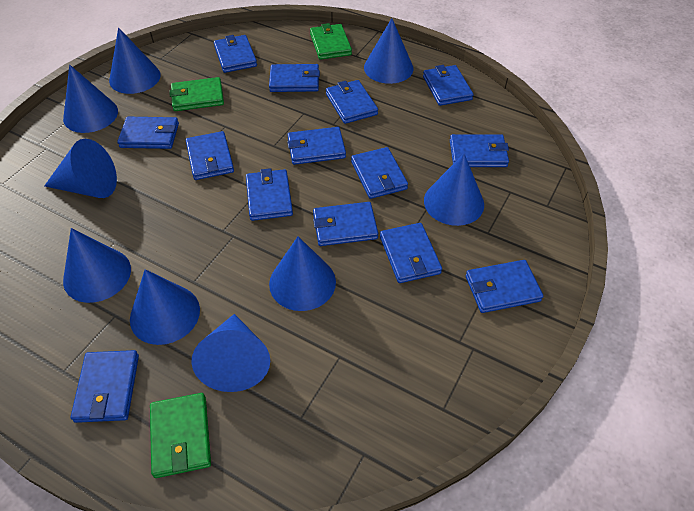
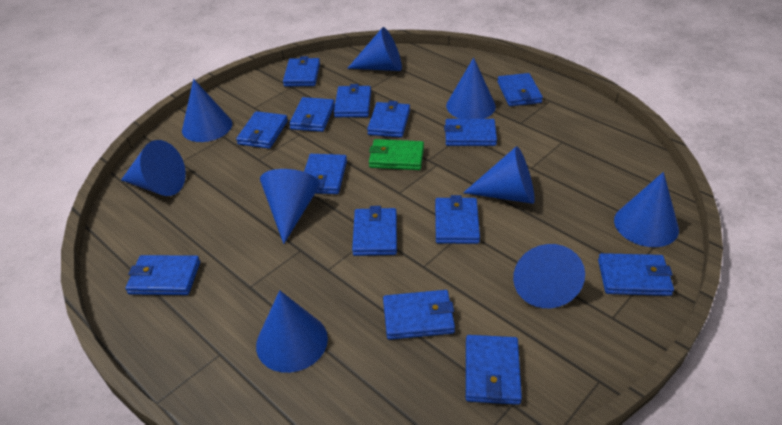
green wallet: [150,393,211,478] [169,77,224,111] [310,23,352,60] = 3 -> [369,139,424,170] = 1

